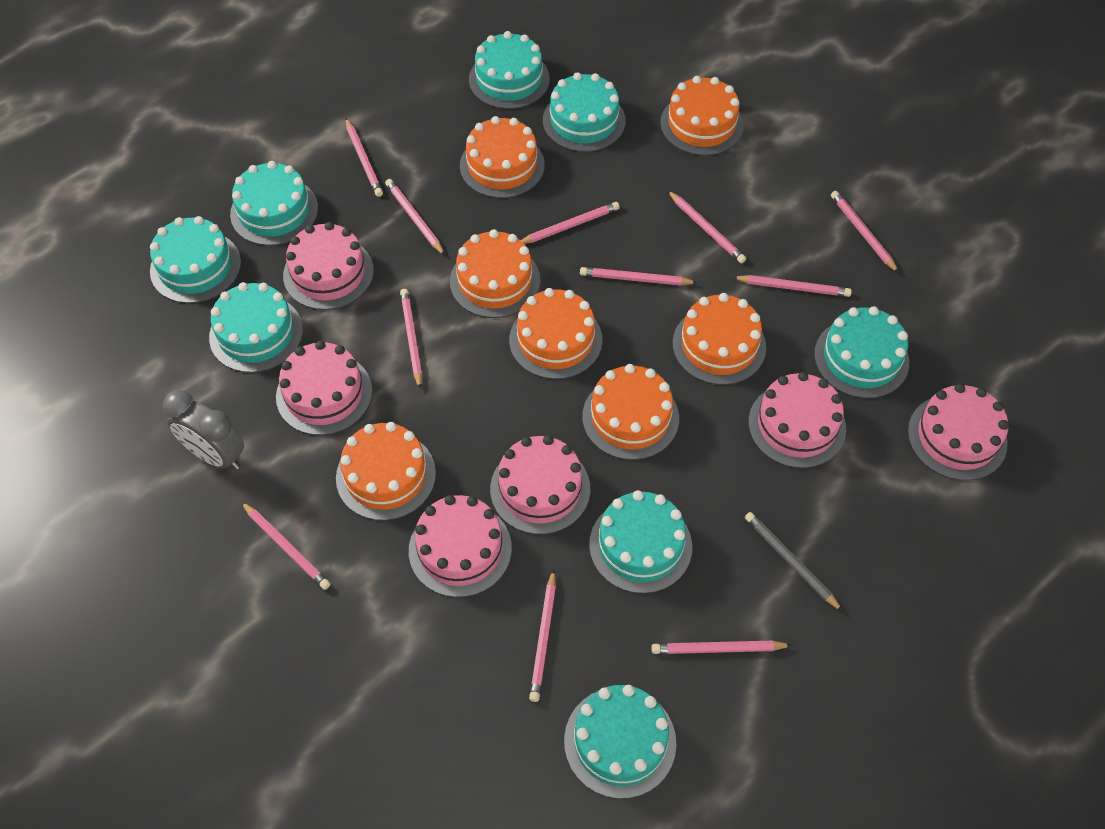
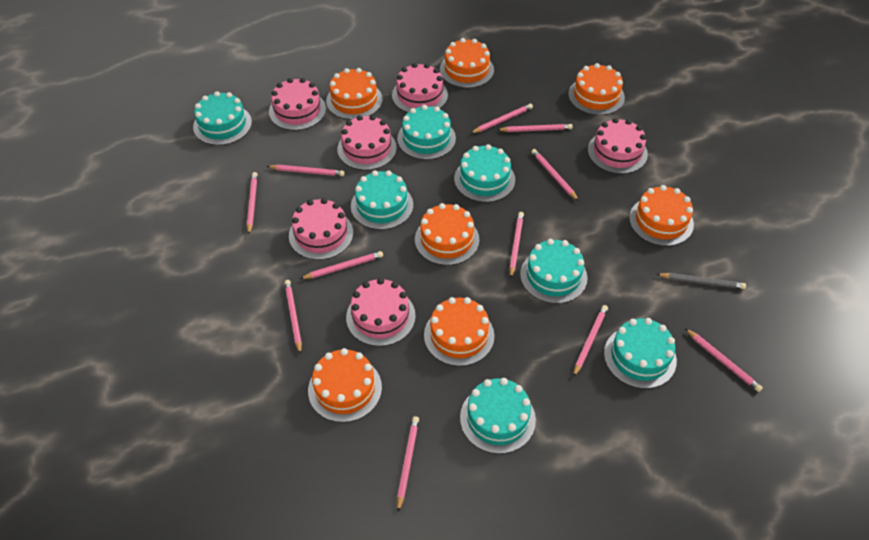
grey clock: [163,390,244,470] = 1 -> none = 0
turquoise cake: [150,216,241,303] [209,282,303,373] [230,161,318,246] [469,31,550,109] [543,72,626,152] [564,685,676,799] [589,490,692,594] [814,306,909,398] = 8 -> [193,91,252,145] [351,171,413,230] [397,105,456,160] [454,144,515,202] [460,378,536,454] [520,239,587,304] [604,318,677,389] = 7

